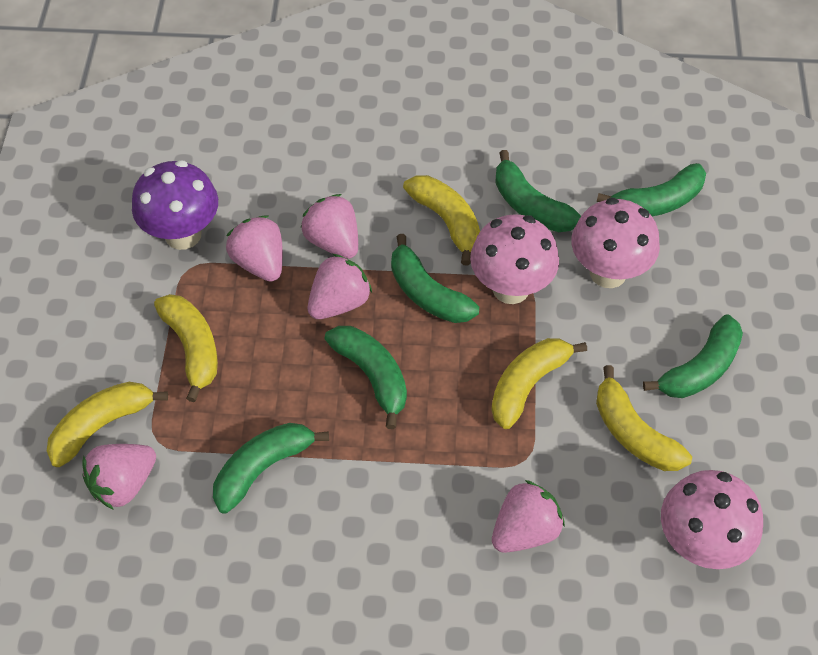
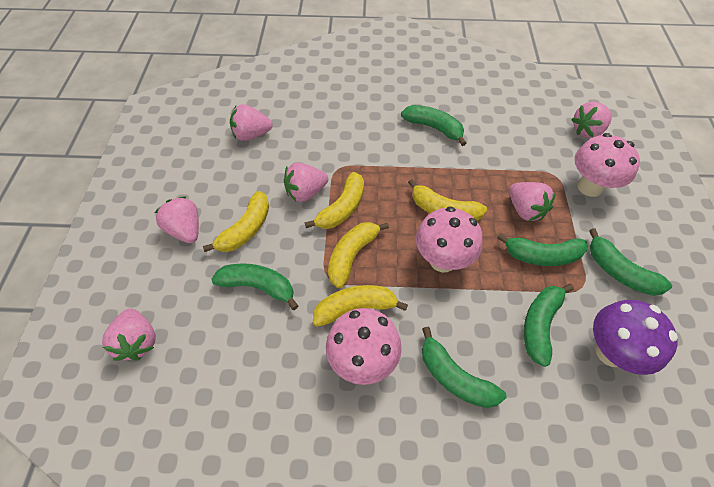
pink strawberry: [82,444,156,510] [226,215,283,282] [301,194,358,259] [308,254,372,319] [492,480,565,553] = 5 -> [102,308,156,361] [155,196,199,243] [230,104,273,141] [284,163,328,202] [509,182,556,221] [571,102,612,138] = 6

